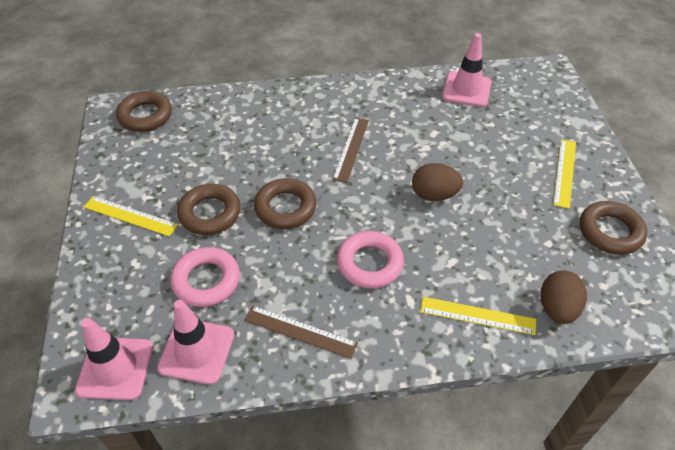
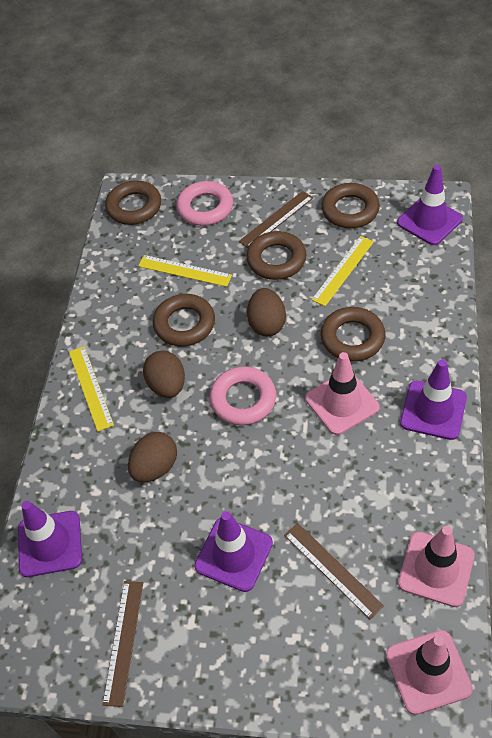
brown egg: [412,163,463,201] [541,270,587,324] = 2 -> [128,432,177,482] [143,350,185,398] [247,288,286,336] = 3
brown ring: [116,91,172,132] [177,184,241,235] [254,178,317,229] [580,201,647,255] = 4 -> [105,180,161,225] [153,294,215,346] [246,231,306,280] [321,183,380,228] [321,307,386,362] = 5
brown ruler: [245,306,358,359] [332,117,369,183] = 2 -> [102,581,143,707] [239,191,313,248] [284,523,384,619] = 3
purple traffic cone: none = 0 -> [18,501,82,577] [194,511,273,592] [397,165,463,245] [400,359,467,440] = 4

